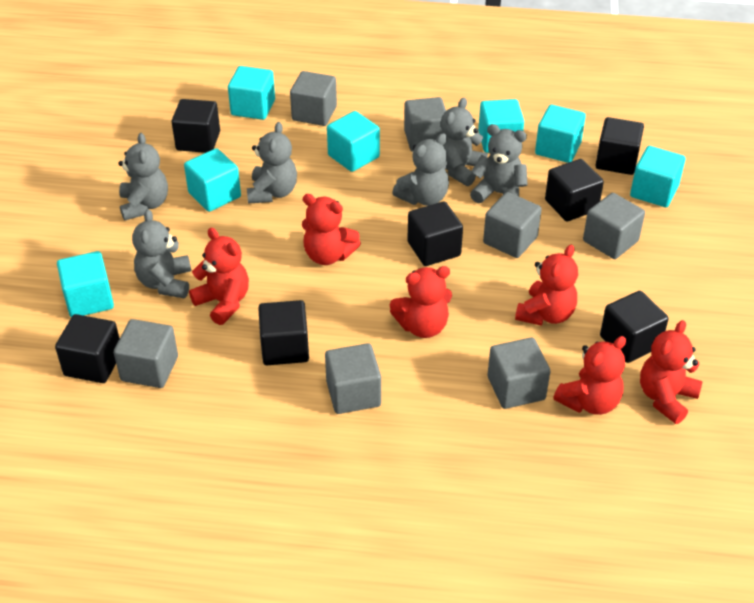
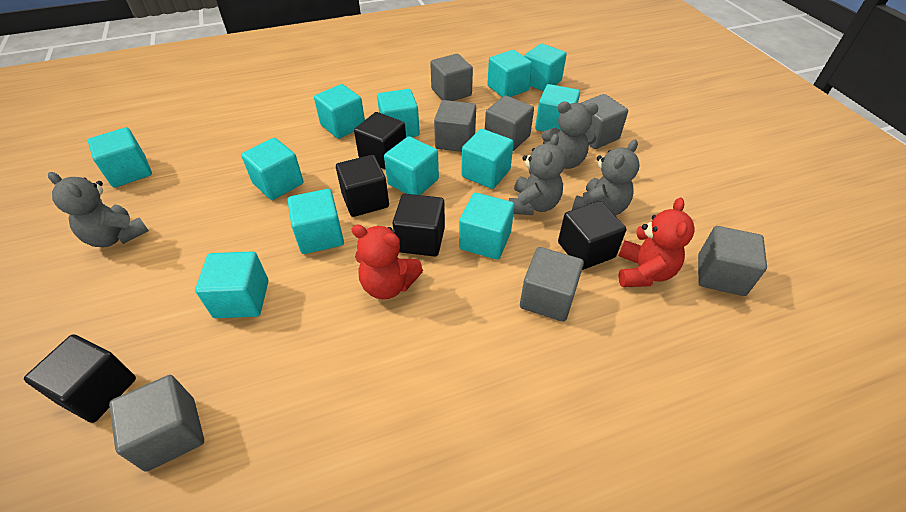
black cube: [55,314,119,383] [172,99,220,153] [258,300,309,365] [407,201,463,266] [545,159,604,221] [595,117,644,175] [600,291,669,363] = 7 -> [24,334,136,423] [336,155,389,217] [354,112,406,170] [393,194,445,257] [558,201,626,270] = 5
grey teddy bear: [118,133,168,221] [132,209,191,298] [247,122,297,204] [392,133,449,206] [441,98,488,186] [470,124,528,203] = 6 -> [48,172,149,247] [509,134,565,215] [542,101,598,169] [572,140,639,216] = 4
red teddy bear: [189,228,249,325] [302,194,361,265] [389,266,452,338] [515,245,578,326] [553,336,626,415] [640,320,702,424] = 6 -> [351,225,423,299] [618,198,695,287] = 2
turquoise cube: [57,251,114,317] [184,148,241,212] [228,66,275,120] [327,111,380,172] [478,99,524,153] [535,105,586,163] [630,146,685,207] = 7 -> [88,127,152,188] [195,251,268,318] [241,138,304,200] [288,189,344,254] [314,84,365,139] [377,89,420,137] [384,136,439,195] [459,193,514,260] [461,129,514,189] [487,50,532,97] [524,44,567,92] [535,84,580,132] = 12

